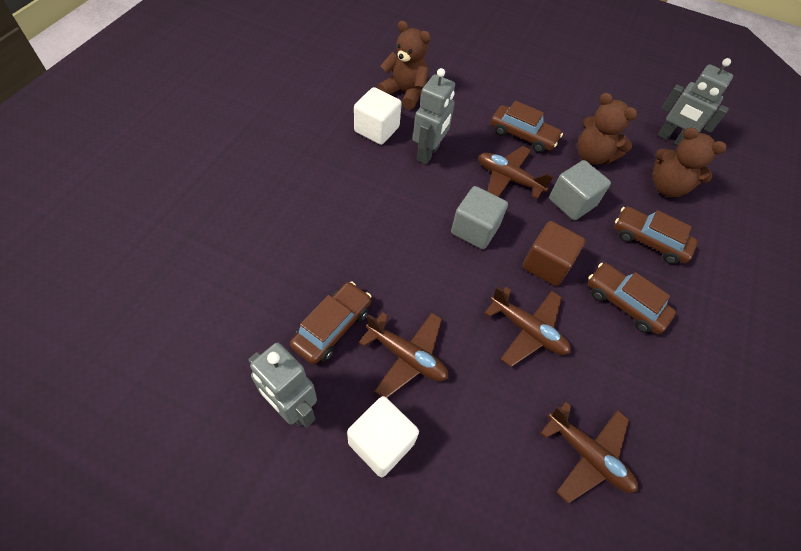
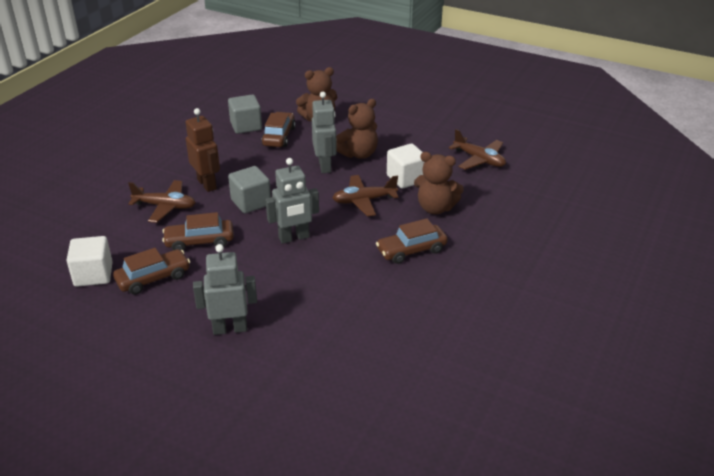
brown cube: [523,221,586,286] = 1 -> none = 0
brown plane: [359,312,448,398] [479,146,554,199] [485,286,571,367] [541,402,638,503] = 4 -> [128,180,196,223] [333,175,399,216] [449,129,506,170] = 3
brown robot: none = 0 -> [186,108,220,192] = 1

